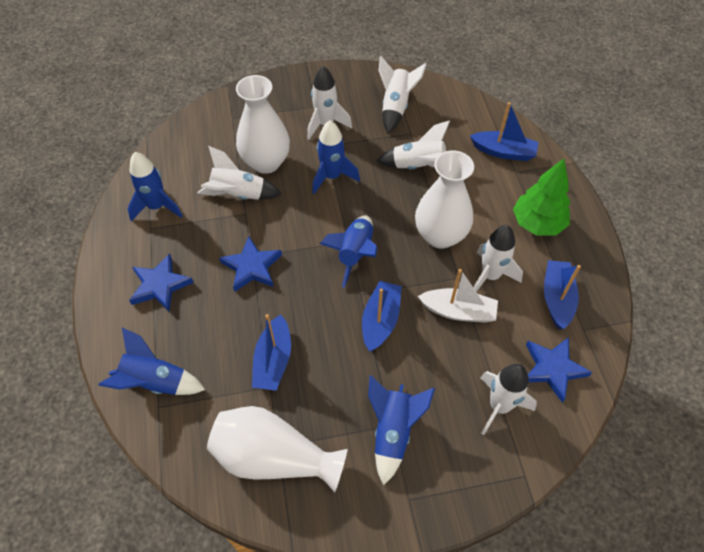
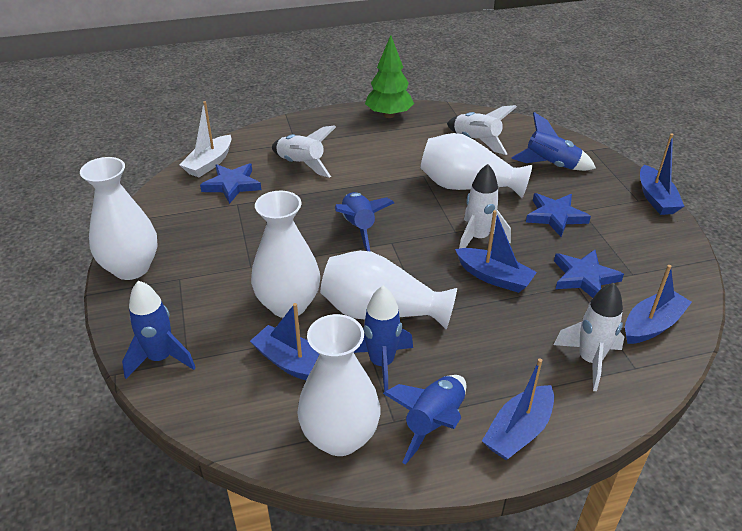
blue boat: [252,314,291,391] [362,281,402,352] [470,102,539,161] [544,260,581,329] = 4 -> [250,303,319,380] [455,210,537,293] [482,359,554,460] [625,265,692,344] [640,133,684,215] = 5
white rocket: [197,146,282,200] [307,66,352,140] [377,120,450,169] [378,56,427,133] [474,225,523,292] [480,364,537,435] = 6 -> [272,125,336,178] [447,105,517,155] [459,164,511,248] [554,283,624,391] = 4
white vase: [207,406,348,492] [236,75,290,174] [415,150,474,249] = 3 -> [80,157,158,280] [251,191,320,318] [297,314,380,456] [320,250,457,329] [420,133,533,198] = 5

